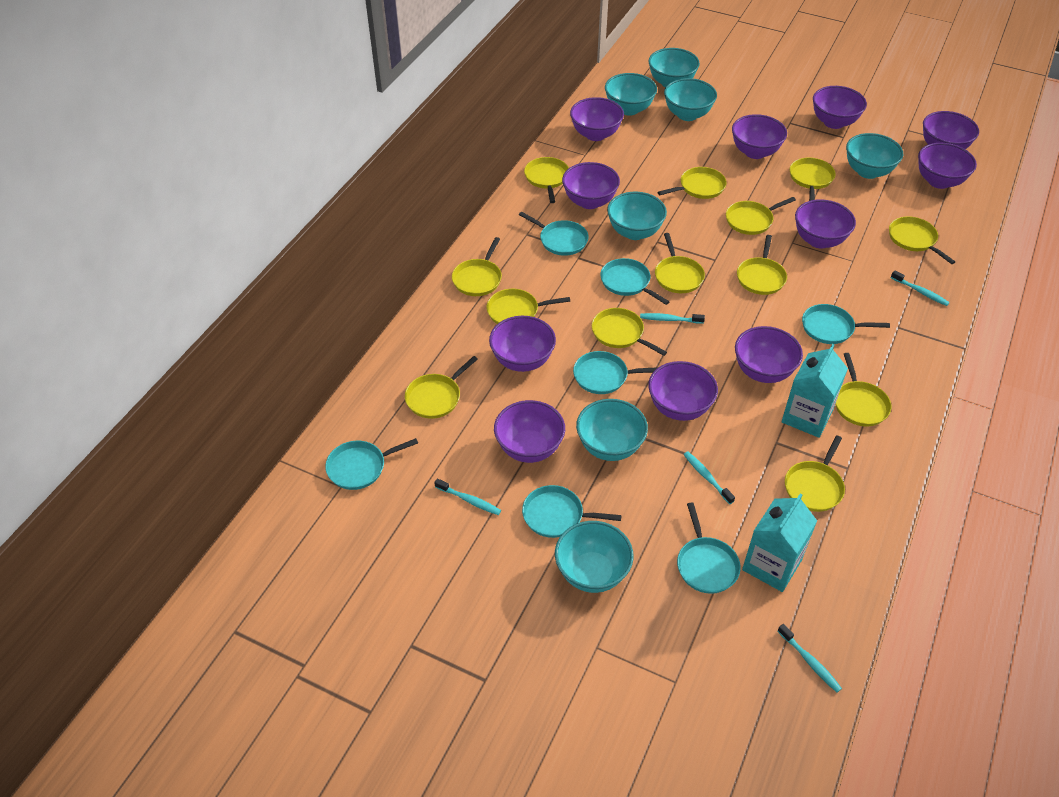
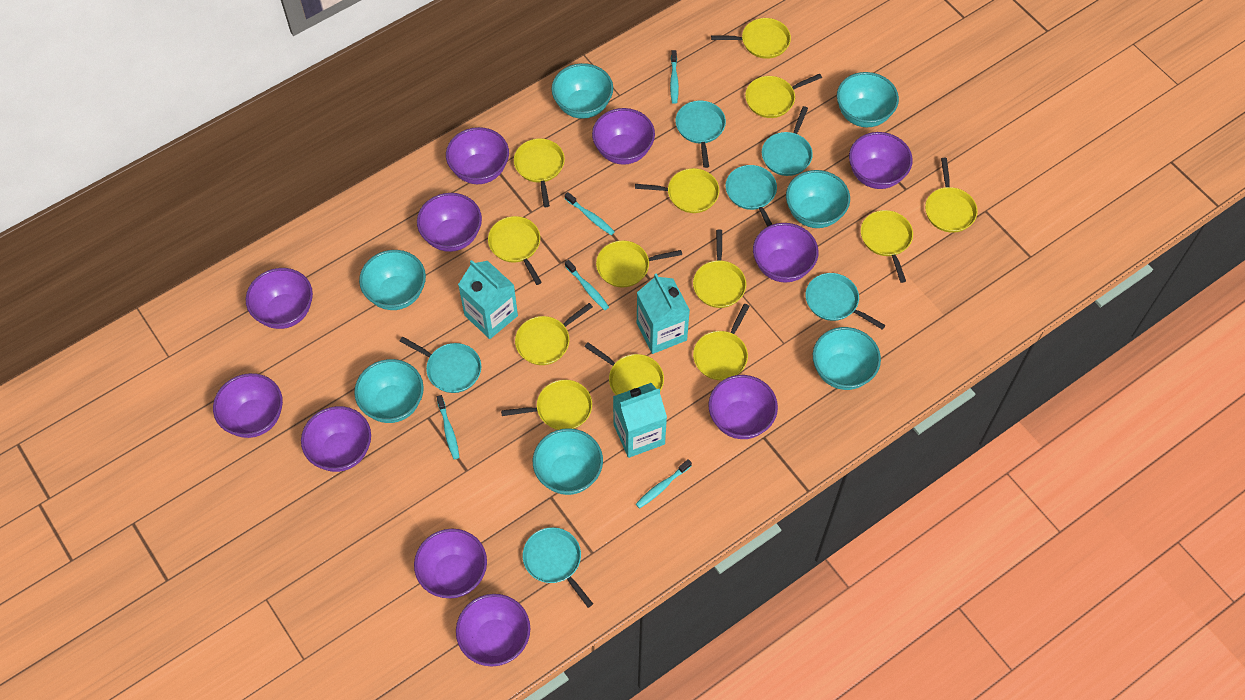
turquoise carton: [742,494,817,592] [782,344,848,438] = 2 -> [458,260,518,339] [613,383,667,458] [637,273,690,354] = 3
turquoise pan: [325,438,418,490] [519,211,589,256] [522,485,622,538] [573,351,658,394] [600,258,670,305] [677,502,741,594] [802,304,890,344] = 7 -> [400,337,481,393] [523,527,593,608] [676,101,726,168] [725,165,777,227] [762,106,813,176] [806,273,886,330] = 6

